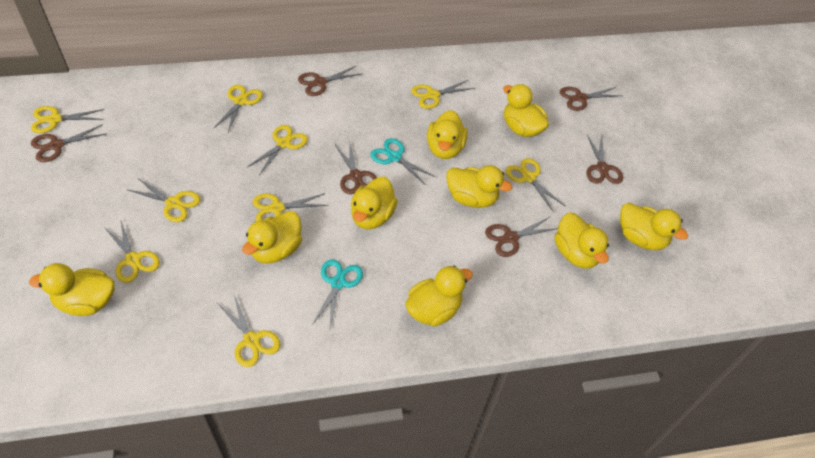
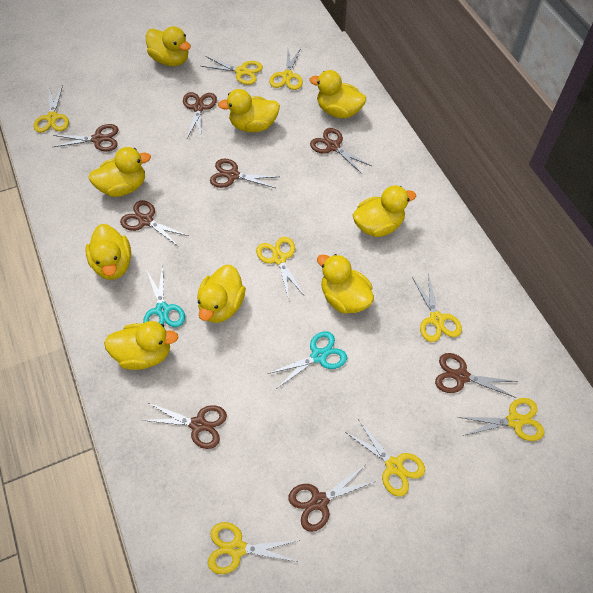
brown scissors: [31,124,106,162] [298,66,361,96] [335,140,377,194] [485,217,558,257] [560,87,622,111] [586,135,623,184] = 6 -> [53,124,118,151] [120,200,188,247] [142,402,227,449] [183,92,217,140] [210,159,278,188] [289,465,376,532] [310,128,372,174] [435,353,518,398] = 8
yellow scissors: [31,106,104,133] [104,221,160,283] [128,178,201,222] [214,85,263,132] [218,295,281,367] [247,125,308,175] [253,193,328,221] [411,80,475,109] [506,158,565,211] = 9 -> [34,85,69,133] [201,56,263,85] [208,522,300,574] [256,237,304,300] [269,48,303,90] [346,419,425,497] [412,273,462,342] [458,398,544,441] = 8

